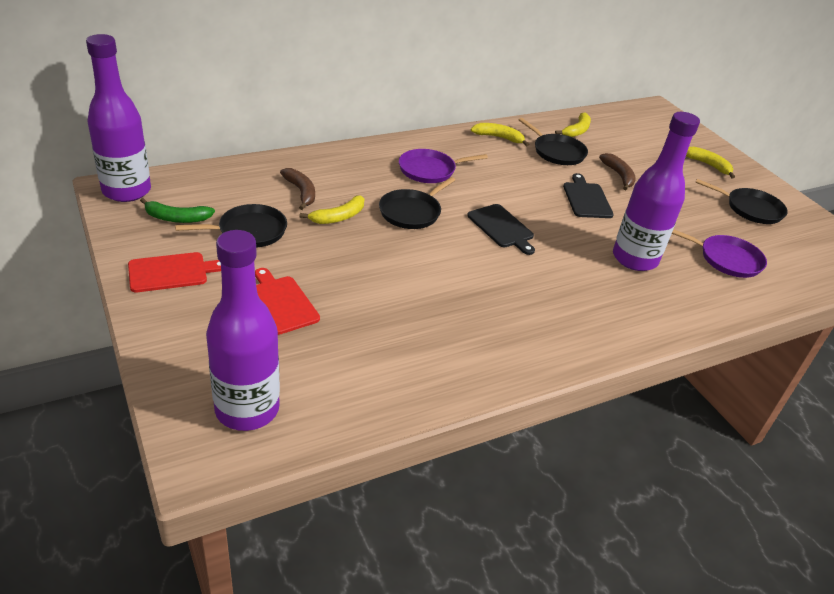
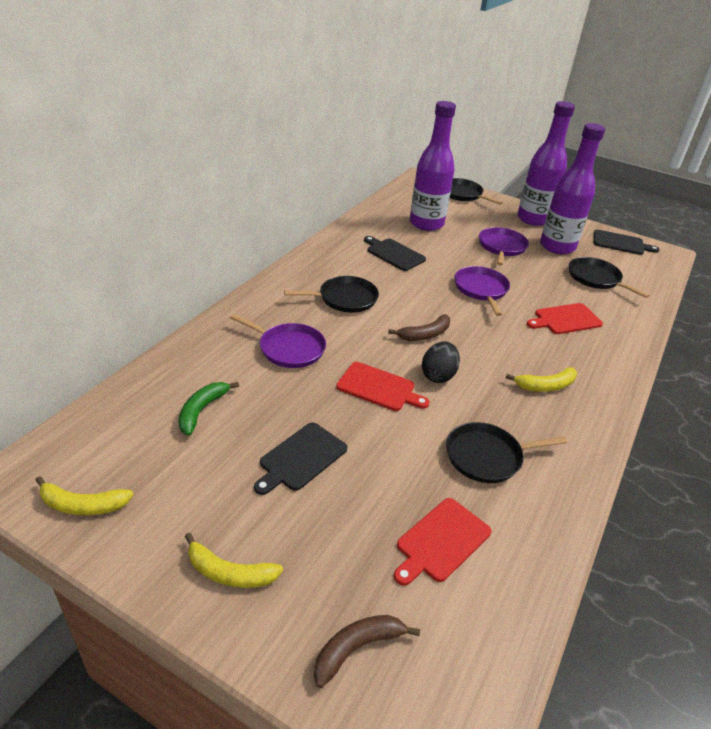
black cutting board: [467,204,535,255] [563,173,614,218] = 2 -> [254,422,347,495] [364,236,426,271] [594,230,660,255] = 3
black egg: none = 0 -> [422,341,460,383] = 1
purple pan: [399,149,488,183] [672,229,767,278] = 2 -> [230,314,326,368] [454,266,510,316] [479,227,529,265] = 3
red cutting board: [128,252,221,292] [255,268,320,335] = 2 -> [336,362,430,411] [394,498,491,586] [527,303,603,334] = 3
yellow banana: [299,195,364,224] [471,123,529,146] [555,113,591,137] [686,146,735,179] = 4 -> [35,476,134,515] [185,533,283,588] [506,367,577,392] = 3

